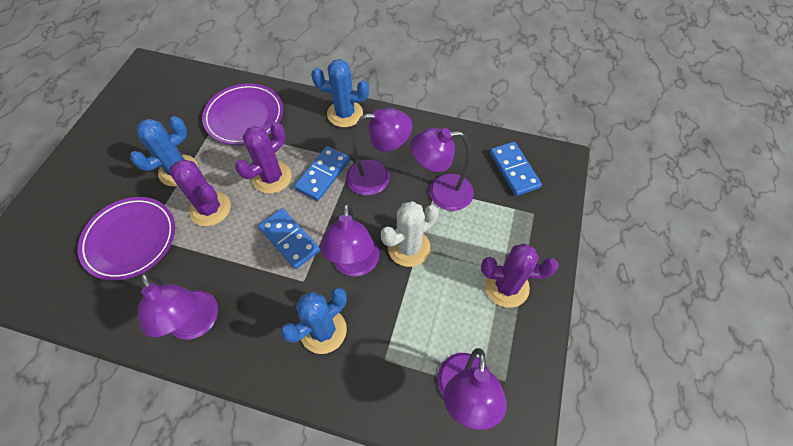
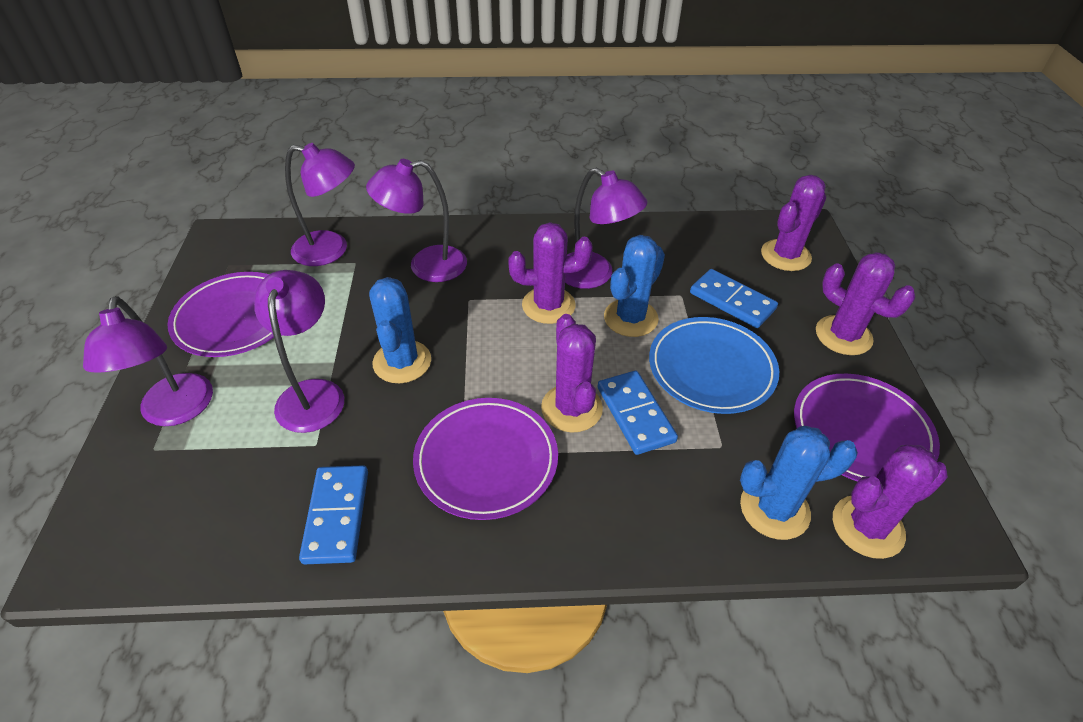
blue plate: none = 0 -> [649,317,779,414] = 1
purple cactus: [169,159,231,226] [235,122,292,194] [481,243,559,308] = 3 -> [508,222,593,324] [541,314,603,433] [761,175,826,271] [816,252,915,355] [833,445,948,559] = 5
purple plate: [78,197,175,281] [202,84,283,145] = 2 -> [167,272,274,357] [413,398,558,520] [794,374,940,482] = 3
white cactus: [381,201,439,267] = 1 -> none = 0

